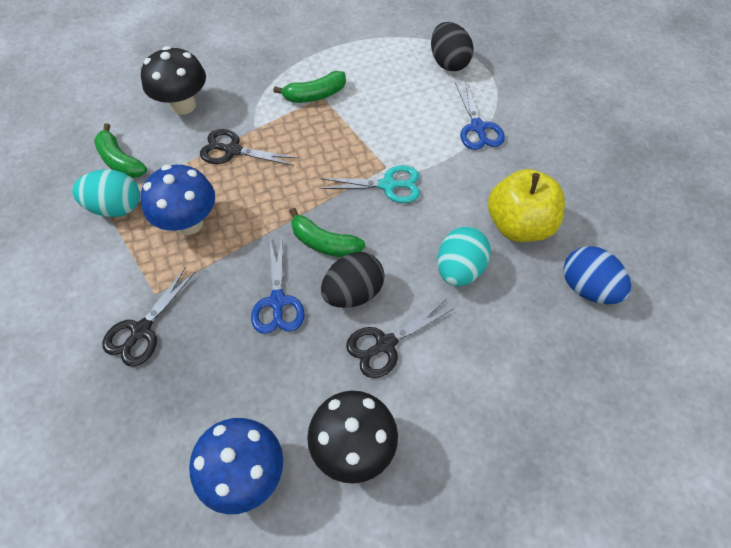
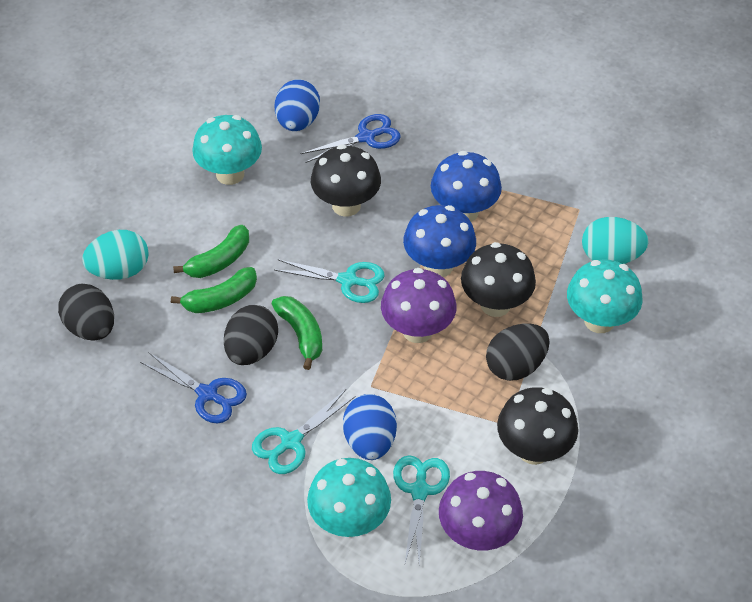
black egg: [321,252,385,308] [431,22,474,71] = 2 -> [58,284,114,341] [224,305,278,365] [486,323,550,381] = 3
black mushroom: [141,46,206,115] [307,391,398,484] = 2 -> [311,144,381,217] [461,242,536,317] [497,387,578,465] = 3
black scissors: [102,267,195,367] [200,129,298,166] [346,300,454,378] = 3 -> none = 0
blue egg: [563,246,631,304] = 1 -> [275,79,320,131] [343,394,397,460] = 2
purple mushroom: none = 0 -> [381,268,457,343] [439,471,523,550] = 2
turquoise mushroom: none = 0 -> [192,115,262,185] [307,458,391,537] [567,259,643,333] = 3
turquoise scissors: [319,165,420,203] = 1 -> [252,390,355,474] [274,259,385,303] [393,455,450,564] = 3
yellow apple: [488,169,565,242] = 1 -> none = 0

